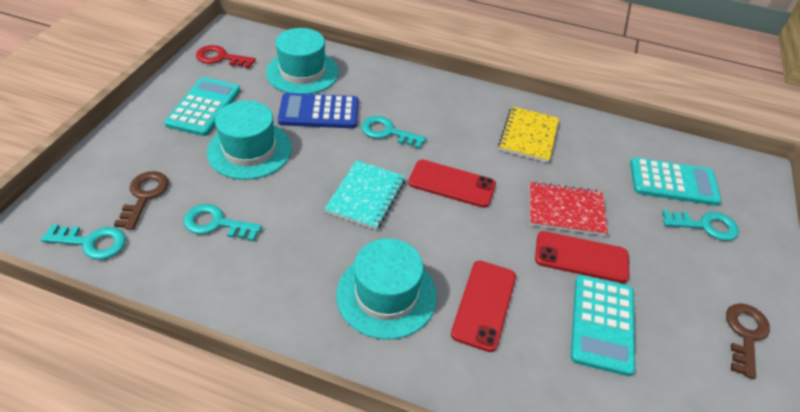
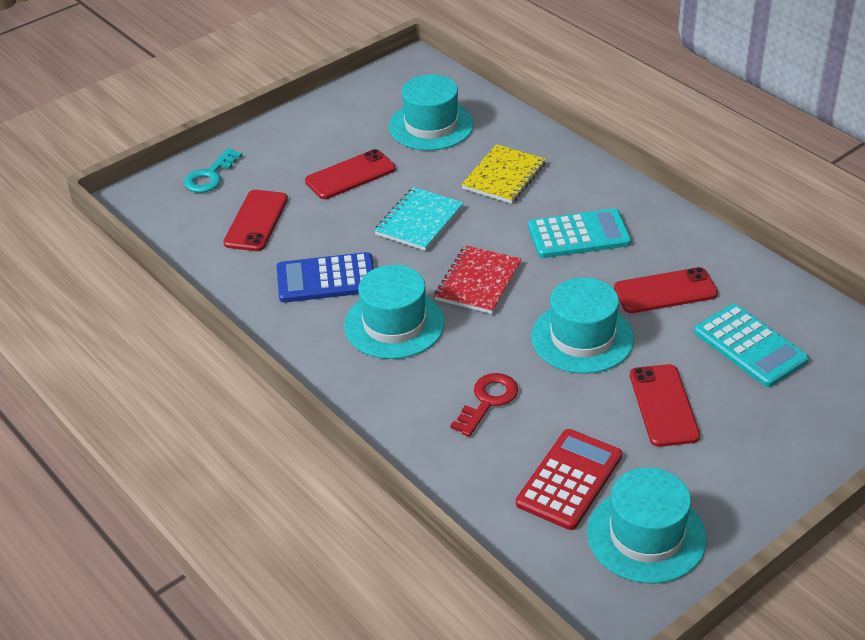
brown key: [114,171,169,230] [726,303,770,379] = 2 -> none = 0
red calculator: none = 0 -> [516,429,622,530] = 1
red phone: [408,160,496,208] [451,260,516,352] [535,231,630,283] = 3 -> [223,190,288,251] [305,149,396,199] [614,267,718,313] [630,364,700,447] = 4
turquoise calculator: [164,77,240,136] [571,275,635,376] [630,157,721,206] = 3 -> [528,209,631,258] [694,304,809,387] = 2
turquoise hat: [207,100,292,180] [266,28,339,94] [336,238,437,340] = 3 -> [344,265,445,359] [389,74,474,150] [531,277,634,374] [587,467,707,584] = 4
turquoise key: [41,224,126,260] [184,204,262,242] [361,116,426,149] [662,210,739,241] = 4 -> [184,148,242,193] = 1

